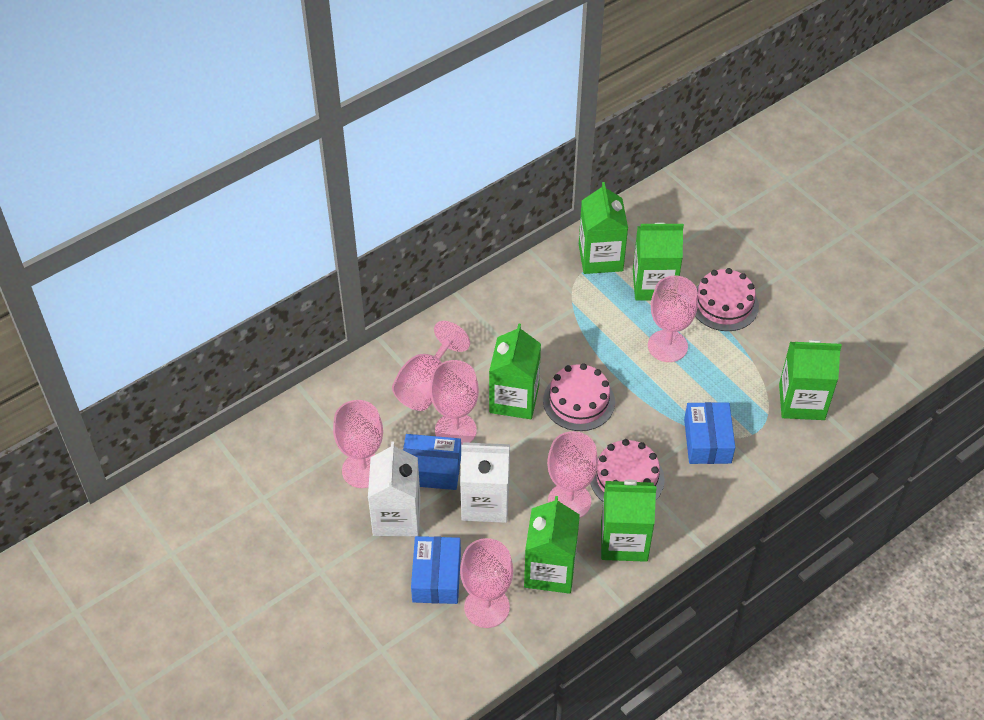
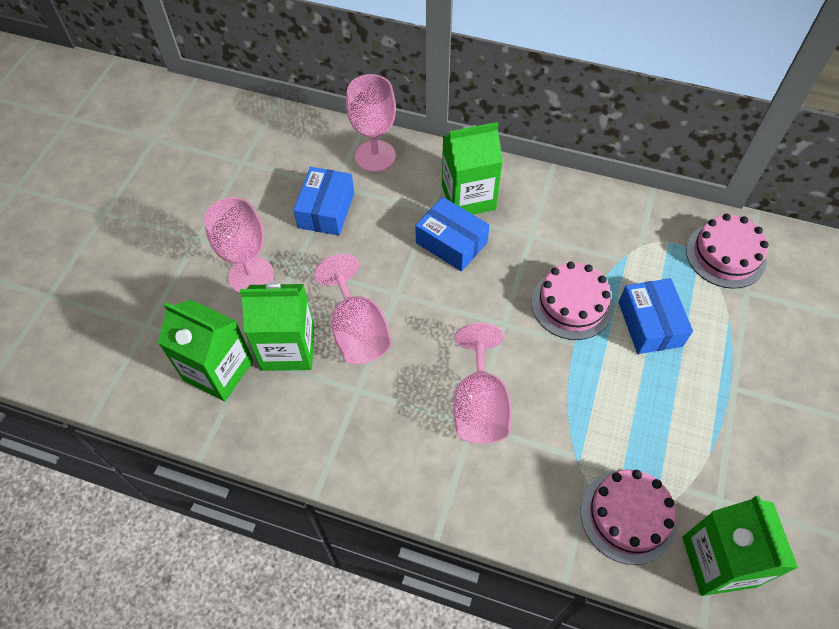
green carton: [489,323,541,419] [524,496,580,594] [579,182,628,274] [601,479,657,562] [633,223,684,300] [779,340,842,420] = 6 -> [158,300,253,402] [240,282,315,371] [442,122,503,215] [683,496,798,596] = 4
pink goblet: [333,400,383,488] [392,321,470,411] [430,360,479,445] [460,538,513,628] [547,431,598,518] [648,276,698,362] = 6 -> [204,197,274,293] [314,254,392,364] [346,74,396,172] [453,323,512,443] = 4
white carton: [368,442,421,536] [460,442,510,523] = 2 -> none = 0

